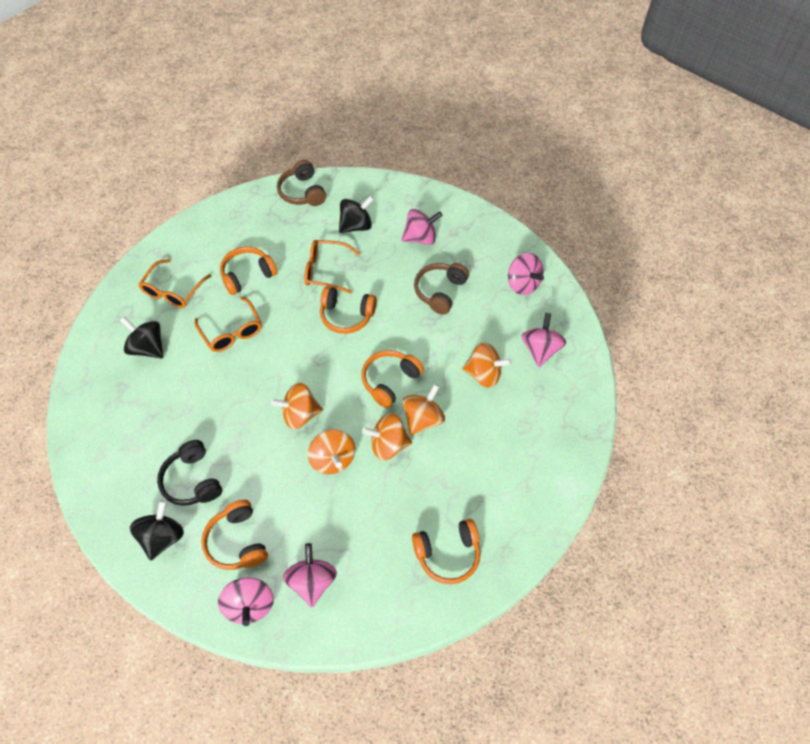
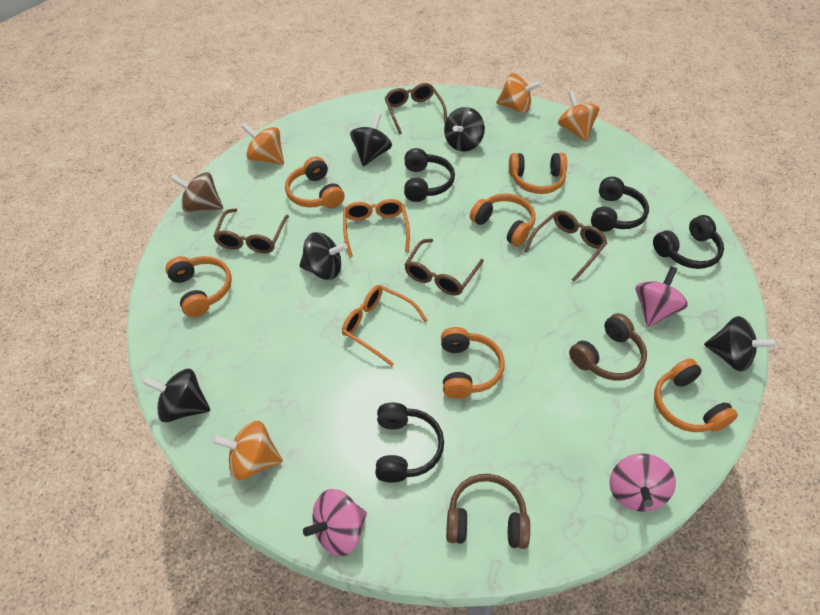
black headphones: [157,440,222,506] = 1 -> [375,402,444,482] [404,148,455,202] [591,177,649,232] [653,215,724,269] = 4
black spinning top: [120,317,164,358] [130,500,184,560] [339,195,374,233] = 3 -> [142,369,210,422] [299,232,347,280] [350,114,392,166] [444,107,485,151] [704,316,777,372] = 5
brown glasses: none = 0 -> [213,208,289,253] [385,83,447,135] [404,239,484,296] [524,210,607,282] = 4
brown spinning top: none = 0 -> [171,172,223,213] = 1
orange glasses: [138,259,211,308] [195,297,262,352] [304,240,361,294] = 3 -> [342,285,428,366] [343,199,410,258] = 2
orange headphones: [201,500,268,570] [220,246,277,295] [320,286,377,334] [361,350,424,408] [412,519,481,584] = 5 -> [165,256,232,317] [285,157,344,208] [441,327,505,399] [470,193,536,247] [509,153,567,194] [654,359,738,432] = 6
orange spinning top: [270,383,323,430] [308,429,355,474] [362,413,412,460] [402,384,445,435] [463,342,512,388] = 5 -> [212,420,283,481] [242,123,284,165] [496,73,541,113] [558,91,599,142] = 4
pink spinning top: [218,577,274,626] [283,543,337,607] [402,209,443,245] [508,253,544,295] [521,313,566,367] = 5 -> [303,489,367,556] [609,453,676,512] [636,266,688,327] = 3

